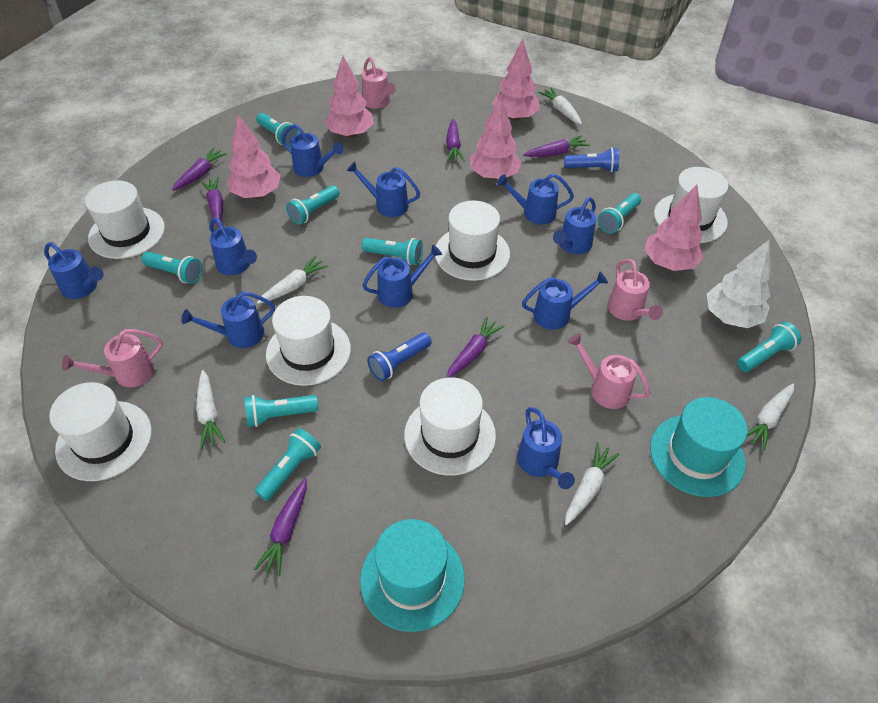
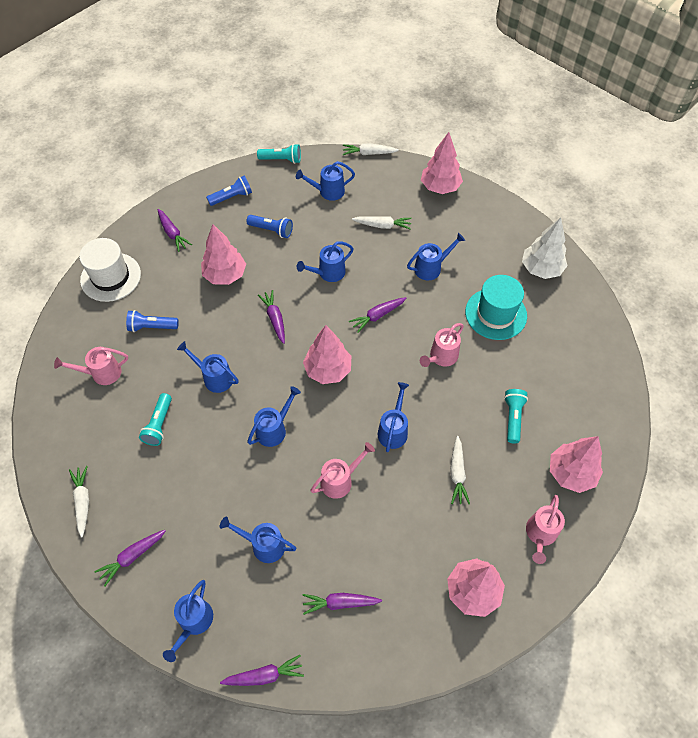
blue flashlight: [367,333,432,381] [564,147,619,172] = 2 -> [126,310,179,332] [206,176,252,206] [246,215,293,238] = 3
blue watering can: [44,242,104,299] [181,291,275,348] [209,218,257,275] [281,124,343,177] [347,161,420,217] [362,245,442,308] [497,174,574,224] [517,407,575,489] [522,272,608,330] [553,197,596,254] = 10 -> [163,580,213,662] [177,341,239,393] [220,516,296,563] [247,386,301,447] [296,161,355,201] [297,241,354,282] [377,382,409,452] [407,233,465,280] = 8
turquoise flashlight: [142,252,202,284] [244,395,318,427] [255,428,321,501] [256,113,298,146] [286,185,340,225] [362,238,423,265] [598,193,641,234] [737,322,802,372] = 8 -> [139,393,172,446] [257,144,301,164] [504,389,528,443] = 3
turquoise hat: [360,519,465,632] [650,397,748,497] = 2 -> [465,275,527,340] = 1
white carrot: [196,370,225,449] [257,256,329,304] [538,87,582,124] [565,442,620,525] [747,384,794,451] = 5 -> [69,466,89,537] [343,143,399,155] [352,216,412,230] [450,436,470,504] = 4
white hat: [49,382,152,481] [85,180,165,259] [266,296,351,386] [404,377,496,476] [435,200,510,281] [654,167,728,243] = 6 -> [79,238,141,302] = 1

